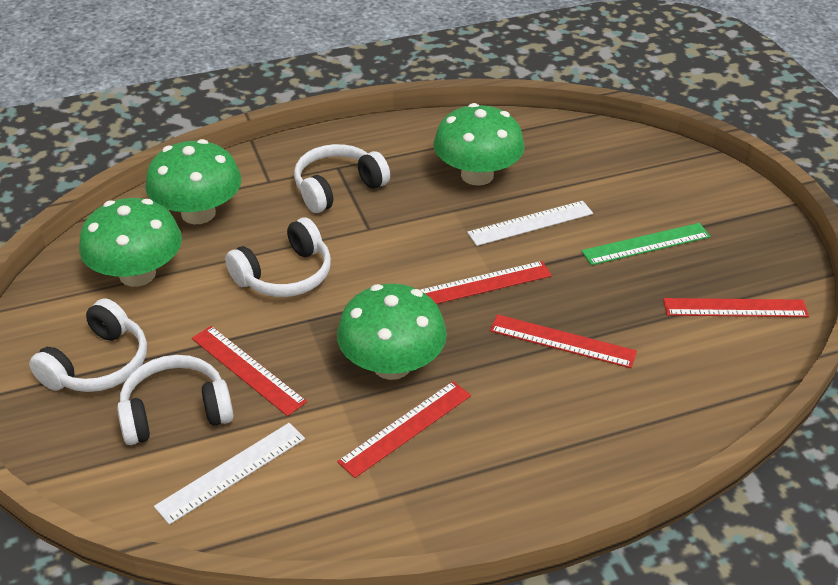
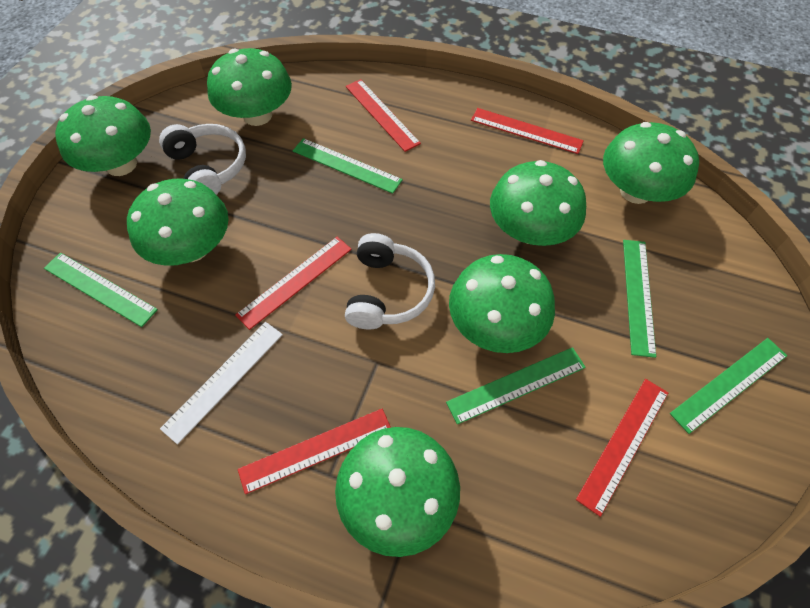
green mushroom: [79,198,182,287] [145,139,241,224] [337,284,447,380] [433,103,525,186] = 4 -> [55,95,151,176] [127,179,229,266] [207,48,292,126] [335,427,460,557] [449,254,555,353] [490,160,586,246] [603,122,699,204] = 7
green ruler: [581,223,710,265] = 1 -> [44,253,158,327] [293,138,403,194] [446,347,586,424] [623,240,656,358] [670,338,787,434] = 5
white headphones: [29,298,147,392] [117,355,233,445] [225,218,331,297] [294,144,390,213] = 4 -> [159,124,246,195] [345,233,435,330] = 2
white ruler: [154,423,305,525] [467,201,593,246] = 2 -> [160,322,283,444] = 1

